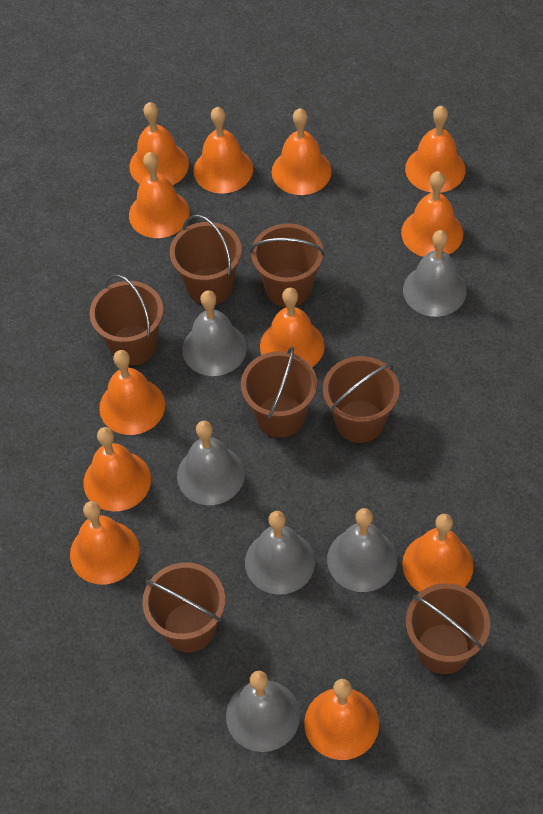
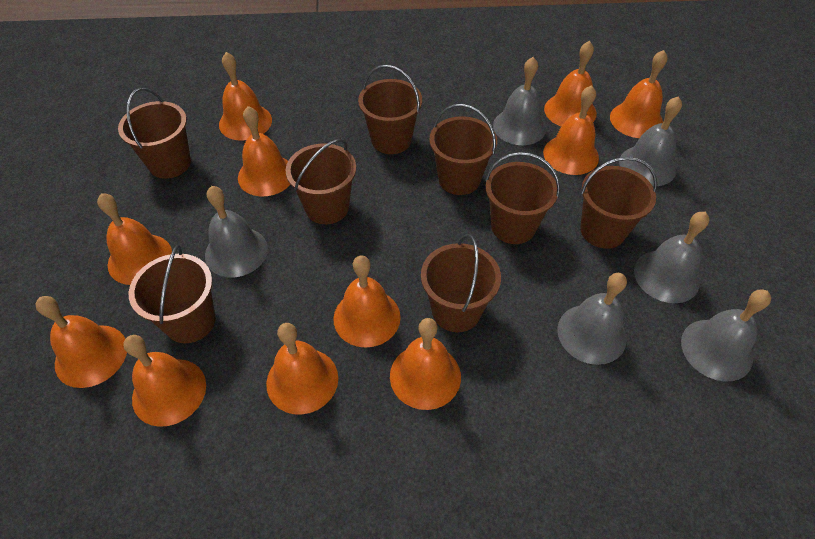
brown bucket: [89,274,163,365] [142,563,225,652] [170,215,242,305] [241,346,317,438] [250,223,325,307] [323,356,399,443] [406,583,490,674] = 7 -> [118,88,191,179] [129,245,216,343] [286,139,356,224] [358,65,422,154] [421,234,501,332] [429,104,497,195] [485,152,560,244] [580,157,657,249] = 8
orange bell: [70,501,140,585] [83,427,151,511] [99,350,165,435] [129,102,189,185] [129,152,189,238] [193,107,253,194] [260,288,325,367] [271,108,332,195] [304,679,379,760] [401,171,463,257] [402,514,473,592] [405,106,466,193] = 12 -> [35,296,127,388] [97,193,172,285] [123,335,206,427] [219,52,272,141] [238,106,290,196] [266,323,338,415] [333,256,401,348] [390,318,461,410] [543,85,599,175] [544,41,597,126] [610,50,667,138] = 11

